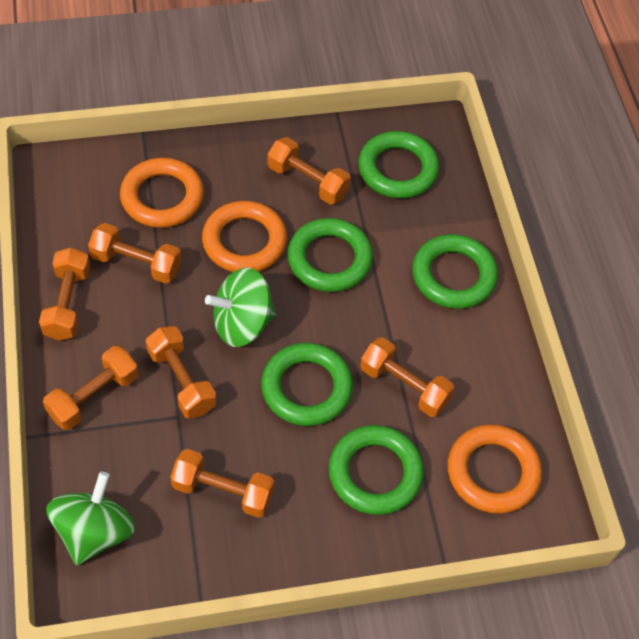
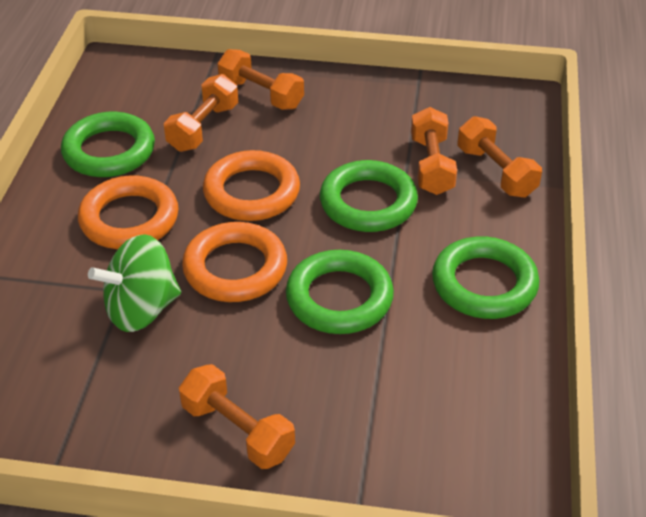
green ring: [261,343,353,426] [287,218,373,292] [329,425,424,515] [358,131,439,198] [412,234,498,309] = 5 -> [61,112,155,177] [286,250,394,334] [320,160,418,232] [432,236,539,319] = 4
green spinning top: [46,472,135,566] [205,268,276,347] = 2 -> [88,234,181,332] = 1
orange dumbbell: [39,247,90,341] [43,346,139,430] [88,223,182,284] [146,326,216,418] [170,449,274,518] [268,137,351,205] [360,337,454,417] = 7 -> [164,74,238,152] [179,364,295,469] [217,49,304,110] [411,107,457,195] [458,116,542,198] = 5

